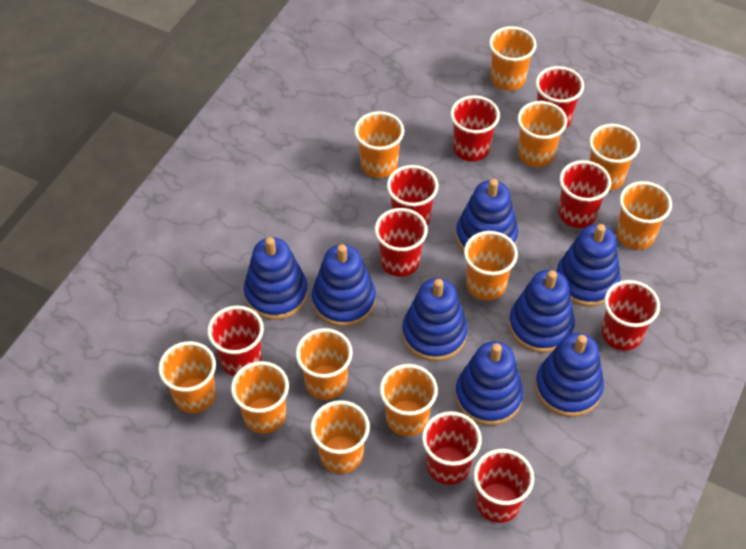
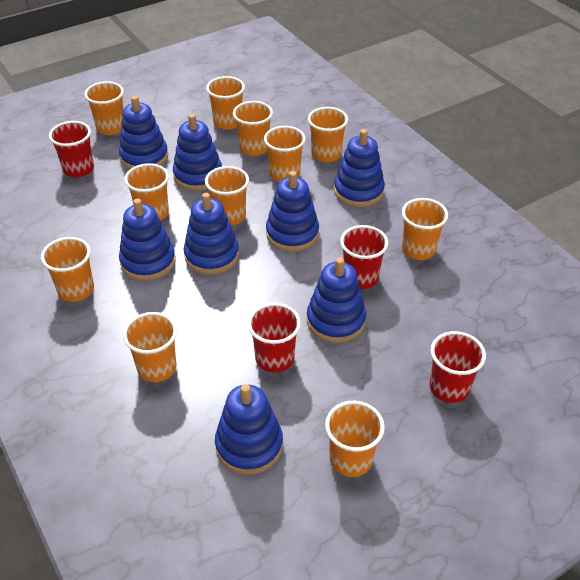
red cup: [207,306,264,376] [375,208,428,277] [387,165,438,226] [422,411,482,485] [450,95,500,161] [473,449,534,523] [535,66,584,129] [559,160,611,228] [602,280,660,351] = 9 -> [49,121,94,177] [248,303,301,373] [340,225,388,289] [429,331,486,403] = 4

